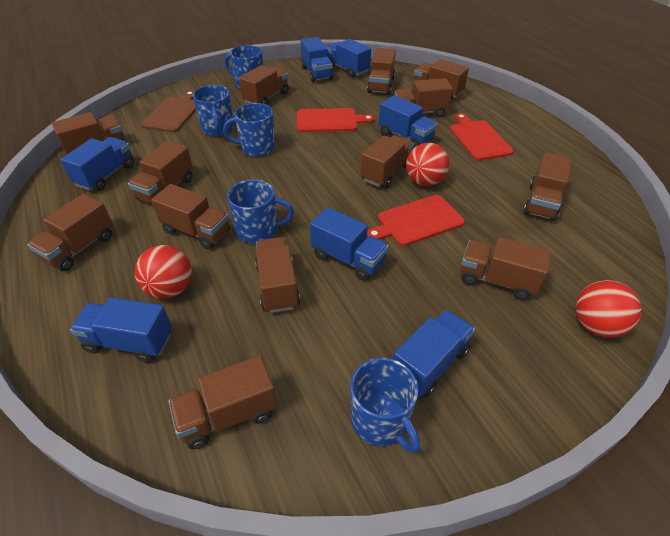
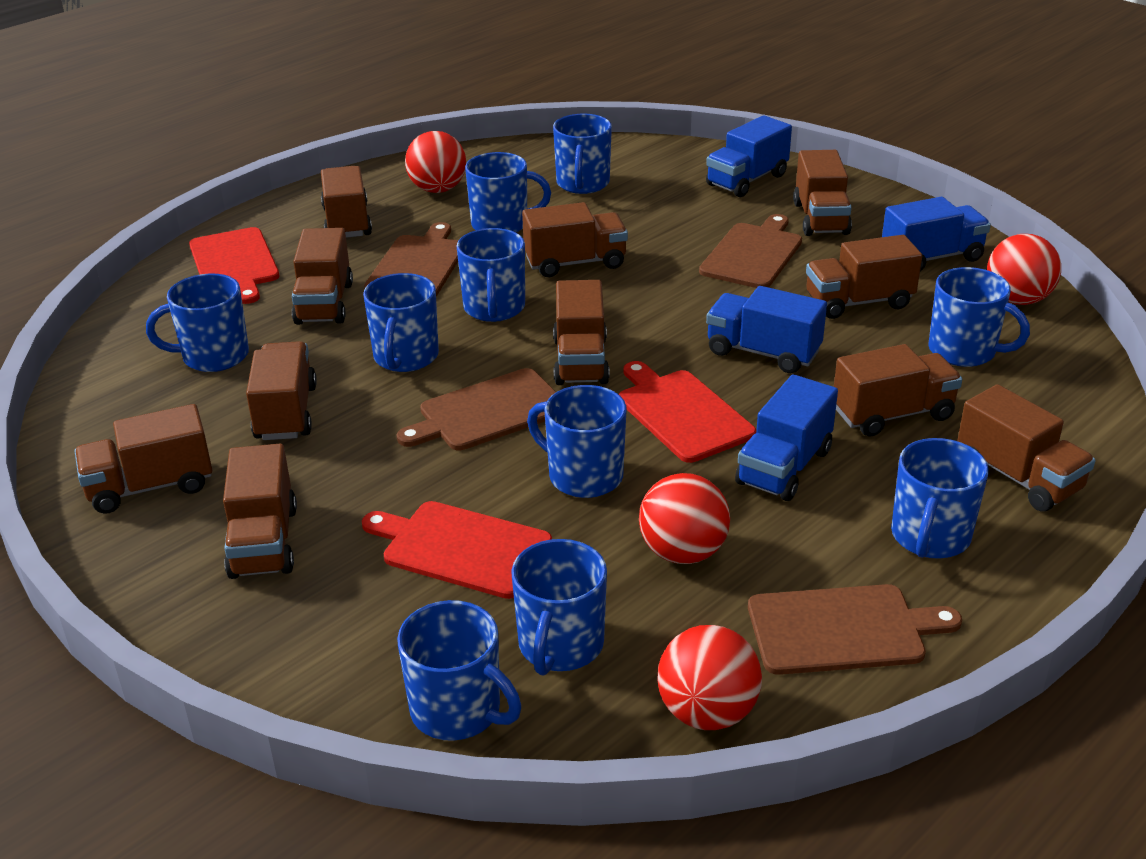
blue mug: [193,85,234,136] [223,103,275,157] [225,45,263,89] [227,179,294,244] [350,358,420,453] = 5 -> [146,273,249,372] [363,273,439,372] [397,600,521,741] [457,228,525,322] [465,152,551,233] [511,539,607,676] [527,385,626,498] [553,114,612,194] [891,438,989,559] [928,267,1030,367] = 10
blue truck: [60,137,134,191] [70,297,172,363] [300,37,333,82] [310,207,389,281] [327,39,371,78] [379,95,438,149] [393,310,475,398] = 7 -> [706,115,792,197] [706,286,827,373] [735,374,838,501] [882,197,991,271] = 4
brown cutting board: [141,91,196,132] = 1 -> [364,222,459,296] [396,368,556,450] [699,214,802,288] [748,584,962,675] = 4
brown truck: [27,194,113,271] [52,112,124,155] [128,141,193,204] [151,184,230,249] [168,356,277,449] [239,65,289,105] [255,237,300,313] [361,135,414,188] [367,48,396,95] [395,78,453,117] [414,59,469,99] [460,237,551,300] [524,153,572,221] = 13 -> [75,404,212,514] [223,444,297,579] [246,341,317,440] [292,228,353,325] [321,166,372,238] [522,202,628,277] [553,280,610,385] [793,150,852,236] [806,235,922,319] [834,344,962,436] [957,384,1096,511] = 11
red ball: [135,245,192,299] [406,143,449,186] [575,280,642,338] = 3 -> [405,131,466,193] [639,473,730,564] [658,625,762,730] [987,234,1061,305] = 4

